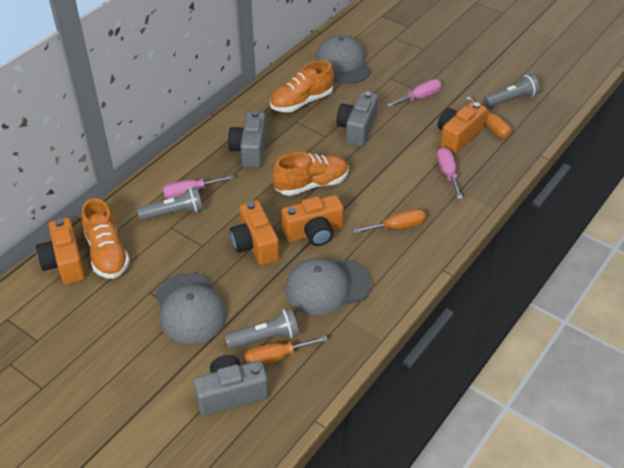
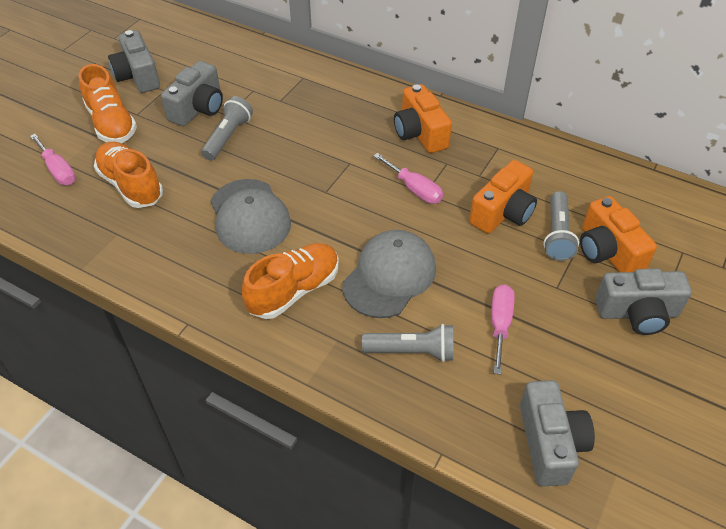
grey camera: [193,355,269,416] [228,111,266,168] [336,91,378,147] = 3 -> [108,30,160,93] [161,61,223,126] [520,380,595,487] [595,269,692,335] = 4
grey cap: [156,273,227,344] [285,258,372,315] [316,35,371,84] = 3 -> [211,179,291,254] [342,230,436,318] = 2
orange camera: [36,218,85,284] [230,200,279,265] [281,195,344,246] [438,101,487,154] = 4 -> [394,84,452,153] [469,160,537,234] [580,196,657,272] = 3
orange screwdriver: [244,336,327,366] [353,209,426,233] [466,97,511,138] = 3 -> none = 0

